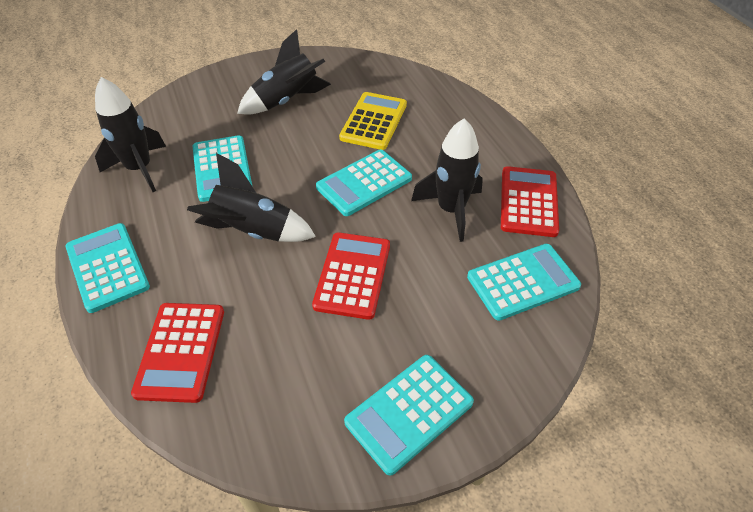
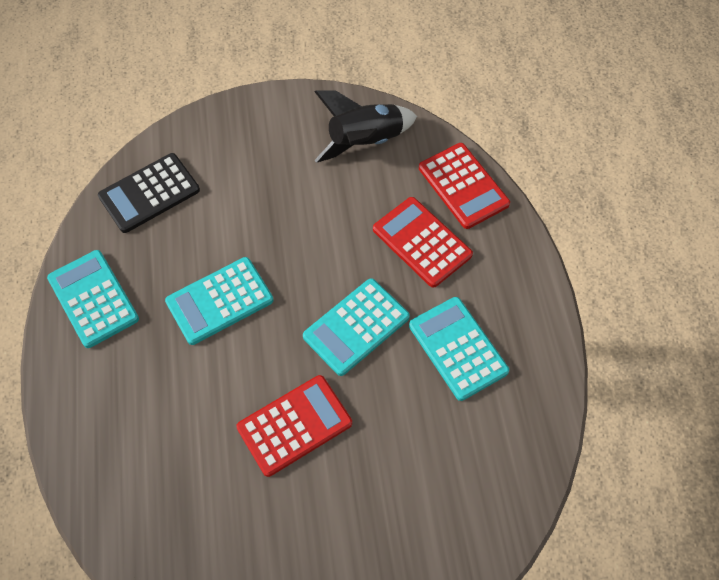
black calculator: none = 0 -> [98,153,200,233] = 1
black rocket: [95,77,166,192] [187,153,316,242] [237,29,331,115] [411,118,483,242] = 4 -> [314,90,417,163] = 1
turquoise calculator: [65,223,150,313] [192,135,253,202] [316,149,412,216] [344,355,474,476] [467,244,581,321] = 5 -> [47,250,139,348] [165,257,273,345] [303,278,410,376] [409,297,509,401] = 4
yellow calculator: [339,92,407,150] = 1 -> none = 0

